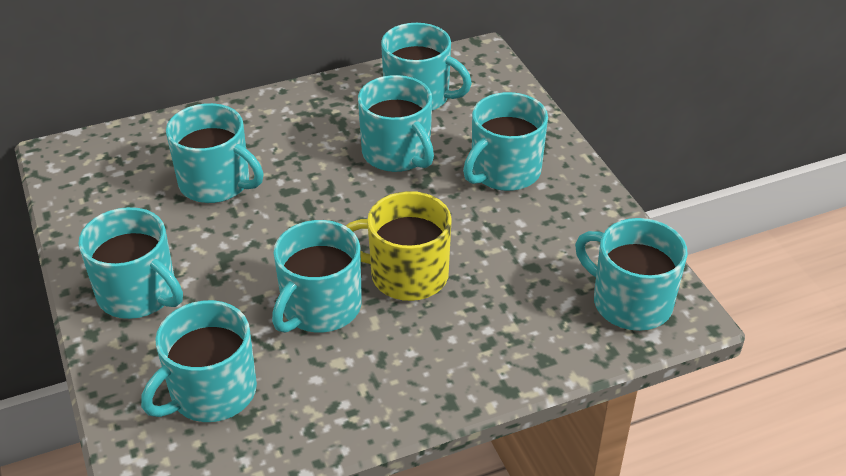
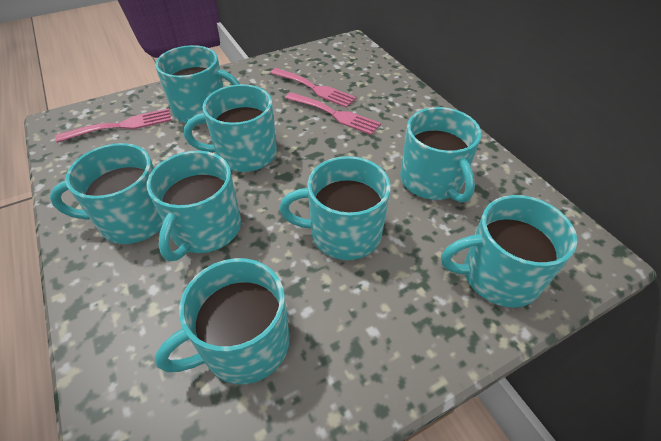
pink fork: none = 0 -> [56,109,172,143] [270,68,357,108] [285,92,381,135] = 3
yellow mug: [346,191,452,301] = 1 -> none = 0

